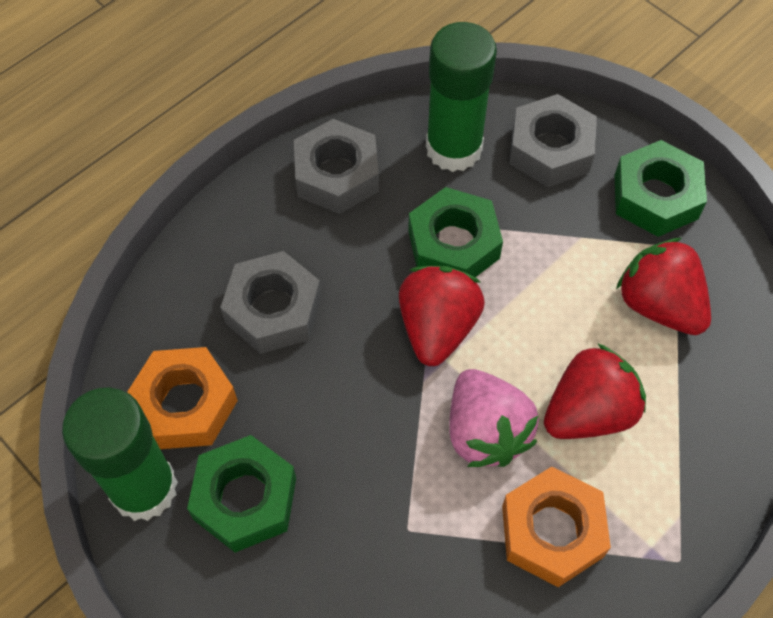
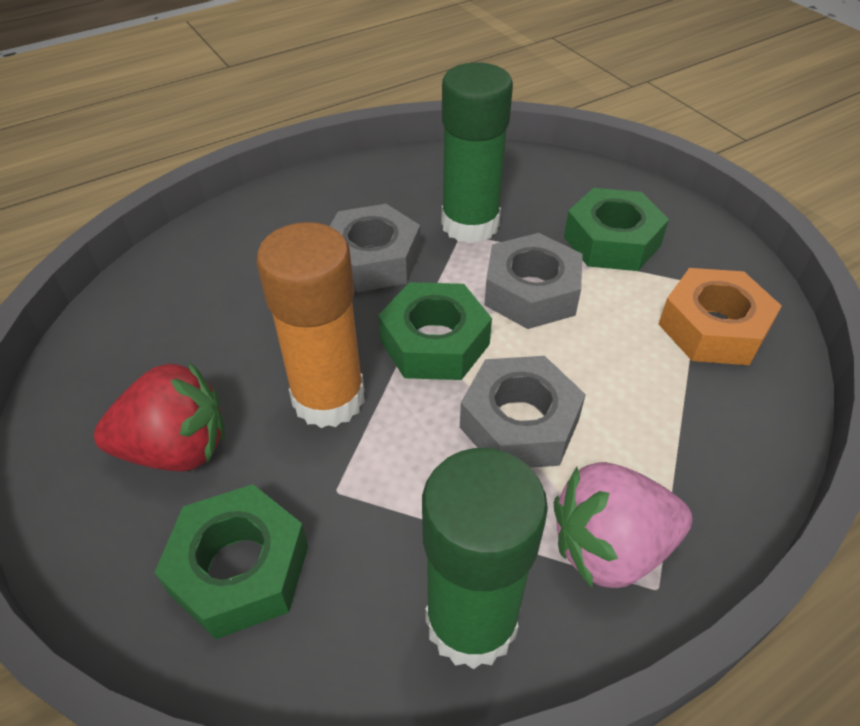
orange glue stick: none = 0 -> [256,222,365,428] = 1
orange nut: [127,347,238,449] [502,467,611,587] = 2 -> [658,268,782,365] = 1
red strawberry: [399,266,485,366] [544,343,646,439] [616,238,711,335] = 3 -> [94,362,225,471] = 1

